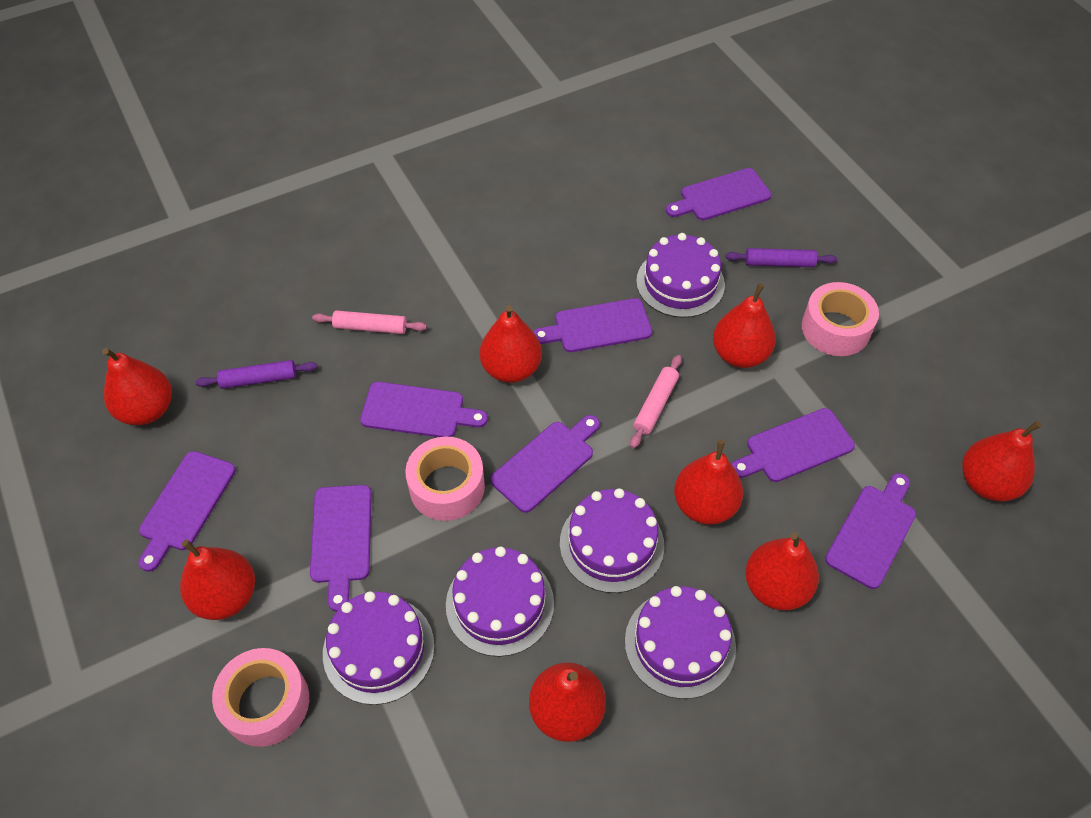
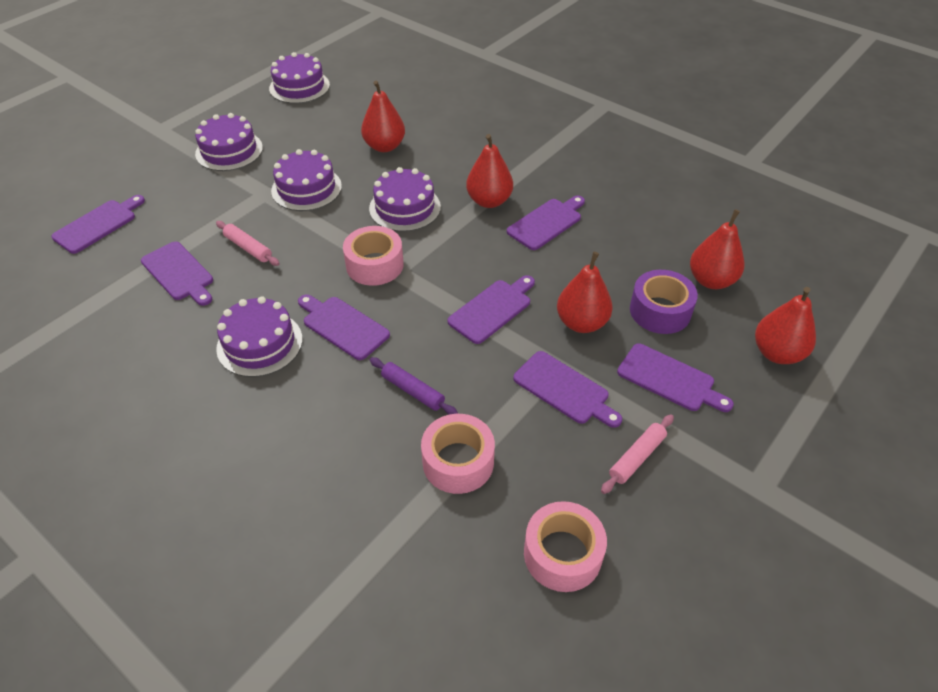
purple cutting board: [138,451,236,572] [310,485,371,612] [360,382,488,437] [490,415,600,513] [533,298,652,352] [666,168,771,220] [732,408,855,482] [825,473,916,589] = 8 -> [51,195,145,254] [141,242,213,306] [298,294,390,360] [447,275,535,344] [507,195,585,250] [513,351,622,428] [617,343,734,412] = 7
purple rolling pin: [195,360,317,389] [726,248,837,267] = 2 -> [370,357,458,415] = 1
purple tape: none = 0 -> [630,270,698,334] = 1
red pear: [102,348,172,425] [180,540,255,620] [480,305,542,383] [529,662,606,742] [674,440,743,525] [713,283,776,368] [745,532,819,611] [962,421,1042,501] = 8 -> [361,80,405,152] [466,134,513,208] [557,252,613,333] [690,209,745,289] [755,287,816,364] = 5

